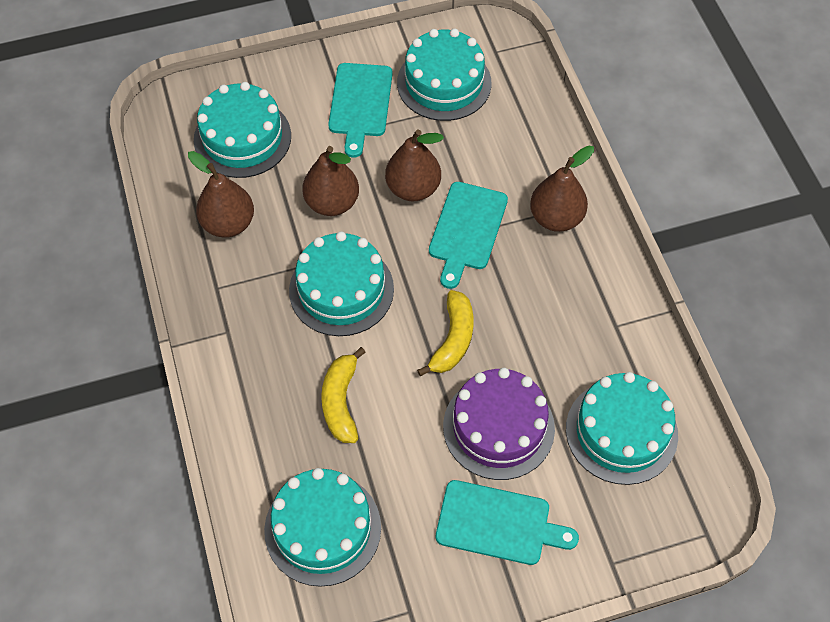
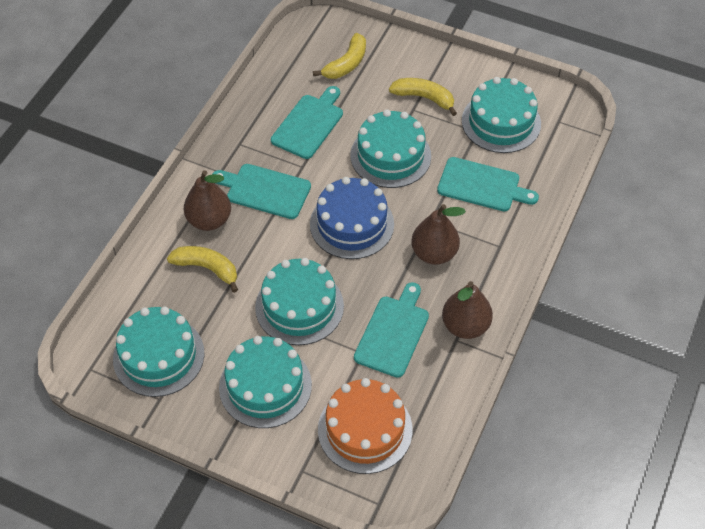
blue cake: none = 0 -> [310,177,394,259] = 1
brown pear: [188,151,254,238] [302,146,359,216] [385,129,444,201] [530,146,594,232] = 4 -> [184,170,231,231] [411,204,466,265] [442,281,493,339] = 3
orange cake: none = 0 -> [318,378,412,474] = 1
purple cake: [443,368,555,480] = 1 -> none = 0
turquoise cutting board: [328,63,393,158] [429,182,508,289] [436,480,579,565] = 3 -> [213,164,311,219] [271,86,343,159] [354,282,429,378] [437,157,539,211] = 4
yellow banana: [321,347,366,443] [417,290,473,376] = 2 -> [167,246,238,293] [313,33,366,79] [389,78,457,116] = 3

